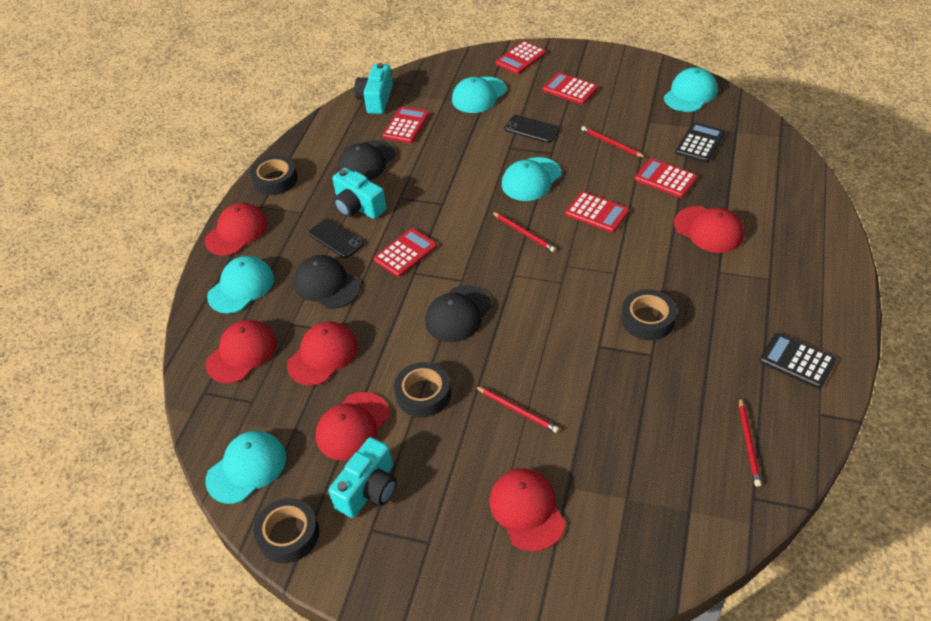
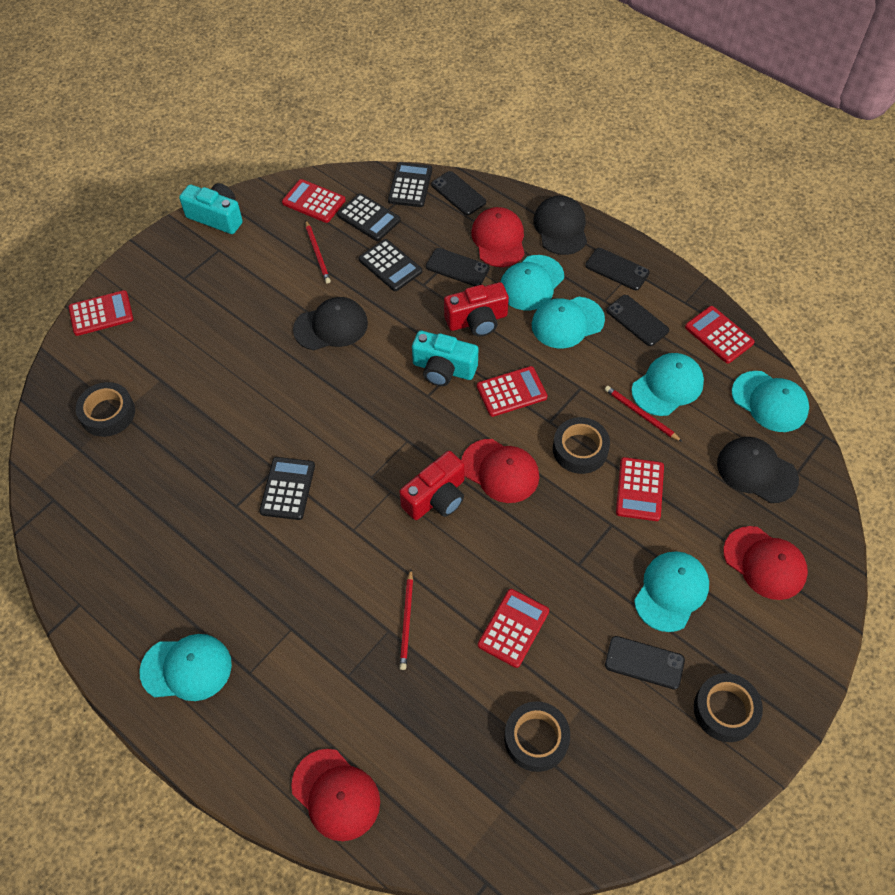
black calculator: [675,122,725,163] [759,333,837,389] = 2 -> [259,457,315,520] [337,193,401,241] [359,239,422,291] [388,162,432,207] = 4
black phone: [308,218,364,258] [504,115,560,143] = 2 -> [426,248,490,286] [431,171,486,215] [585,248,650,290] [605,636,685,689] [606,295,669,346] = 5
red camera: none = 0 -> [399,451,465,520] [444,282,509,337] = 2
red cap: [205,203,268,256] [205,320,277,383] [287,321,358,386] [316,392,389,461] [490,469,565,551] [674,206,744,253] = 6 -> [291,749,380,841] [461,439,539,503] [471,207,525,267] [723,526,808,600] = 4
red pencil: [475,386,559,433] [492,212,556,252] [581,126,646,158] [739,398,761,487] = 4 -> [305,221,331,284] [399,569,413,670] [605,386,682,442] = 3
turquoise camera: [328,437,397,518] [332,168,387,219] [354,63,393,114] = 3 -> [179,183,243,234] [412,331,478,386] = 2
turquoise cap: [205,431,286,504] [207,256,274,314] [452,77,507,113] [502,157,561,201] [664,67,718,112] = 5 -> [139,634,232,701] [501,255,564,310] [532,297,605,348] [632,353,704,416] [634,551,709,632] [732,371,809,432] = 6

